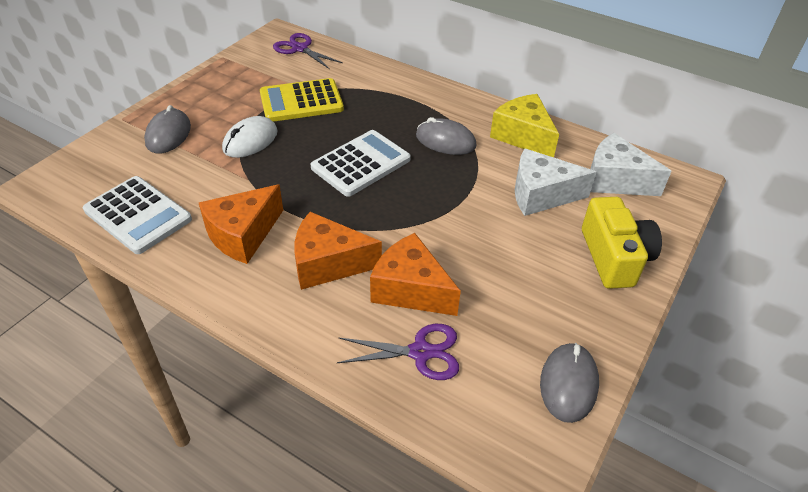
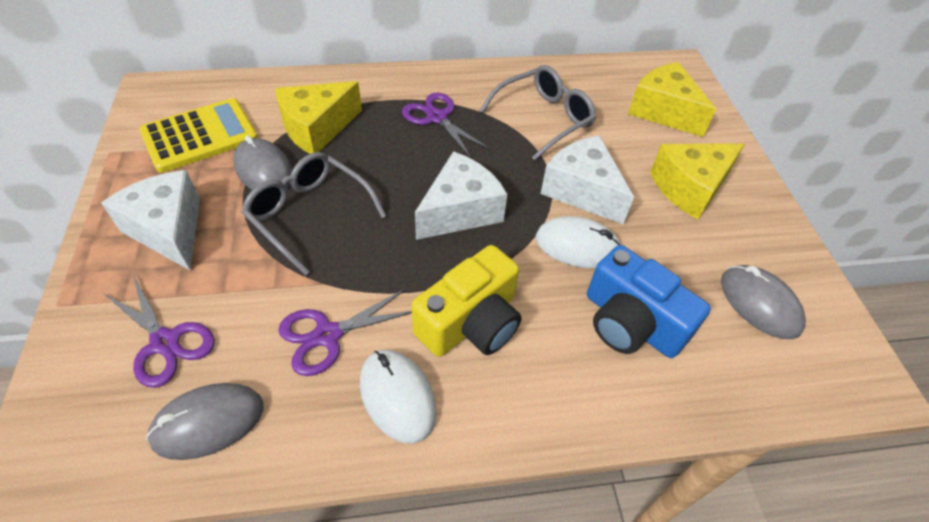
blue camera: none = 0 -> [587,245,711,358] = 1
grey glasses: none = 0 -> [242,152,386,276] [480,65,596,160] = 2
orange cheese: [199,185,283,264] [295,212,382,290] [370,233,461,316] = 3 -> none = 0
purple scissors: [273,33,343,69] [337,324,459,380] = 2 -> [105,275,215,388] [278,288,412,376] [402,93,491,159] = 3
white calculator: [83,176,192,254] [311,130,411,197] = 2 -> none = 0
white cheese: [515,148,596,216] [591,133,671,196] = 2 -> [101,170,200,270] [415,151,507,240] [540,135,634,224] = 3
white mouse: [222,116,278,158] = 1 -> [360,350,437,444] [536,216,621,268] = 2
yellow cheese: [490,94,559,157] = 1 -> [275,81,362,154] [628,62,716,137] [650,143,745,219] = 3

